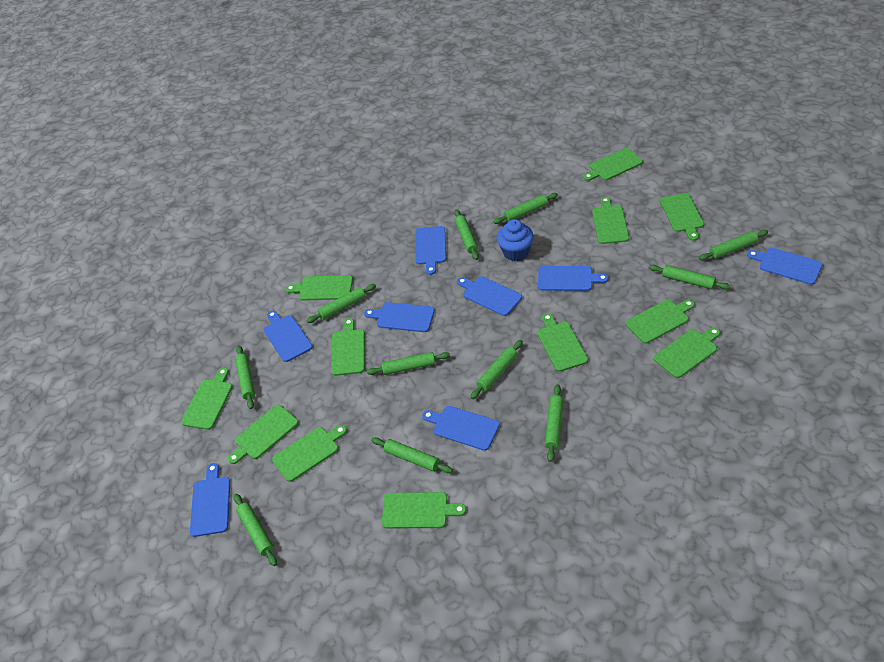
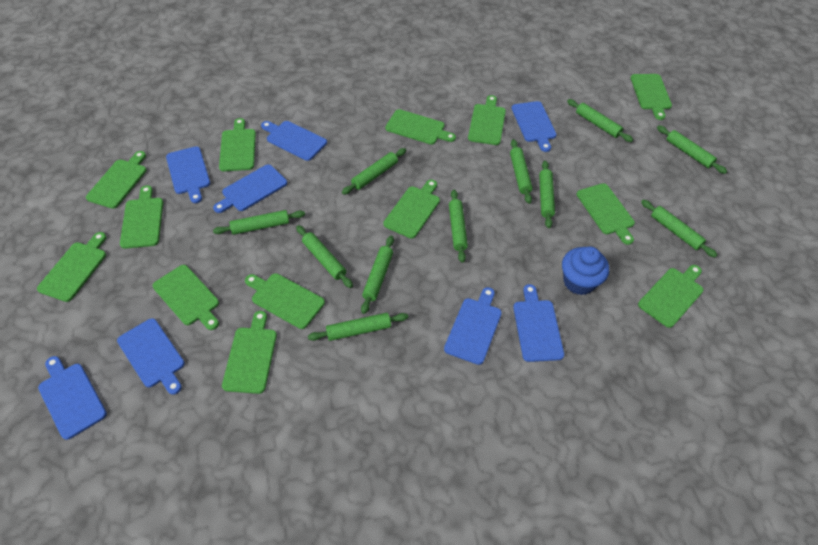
green cutting board: [181,368,233,430] [228,405,299,464] [272,425,347,482] [286,275,353,300] [331,318,365,376] [382,492,466,528] [537,313,588,372] [583,148,643,181] [592,197,629,244] [626,300,695,344] [654,327,720,378] [660,193,704,241] = 12 -> [37,232,106,302] [86,151,147,209] [120,185,163,249] [152,265,219,330] [219,118,256,171] [222,311,277,394] [245,273,325,329] [383,179,440,239] [385,109,456,145] [468,95,506,145] [577,183,635,245] [630,74,672,120] [638,265,704,328] = 13

